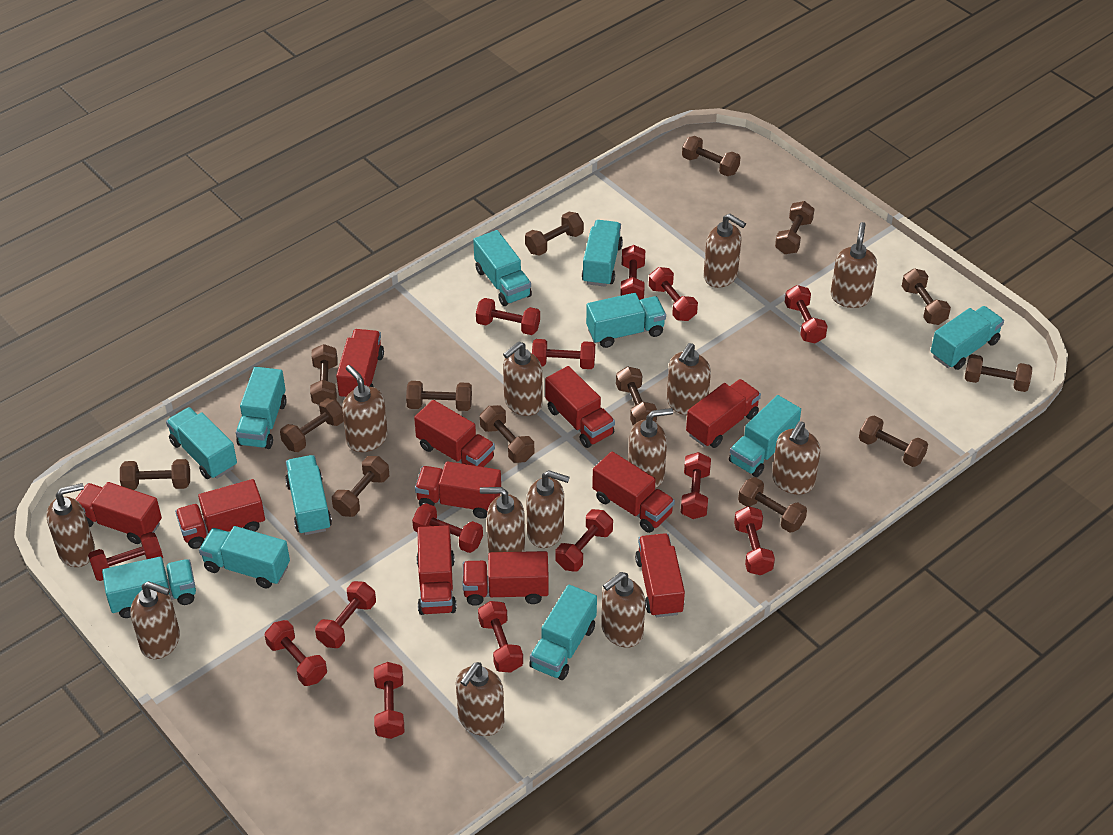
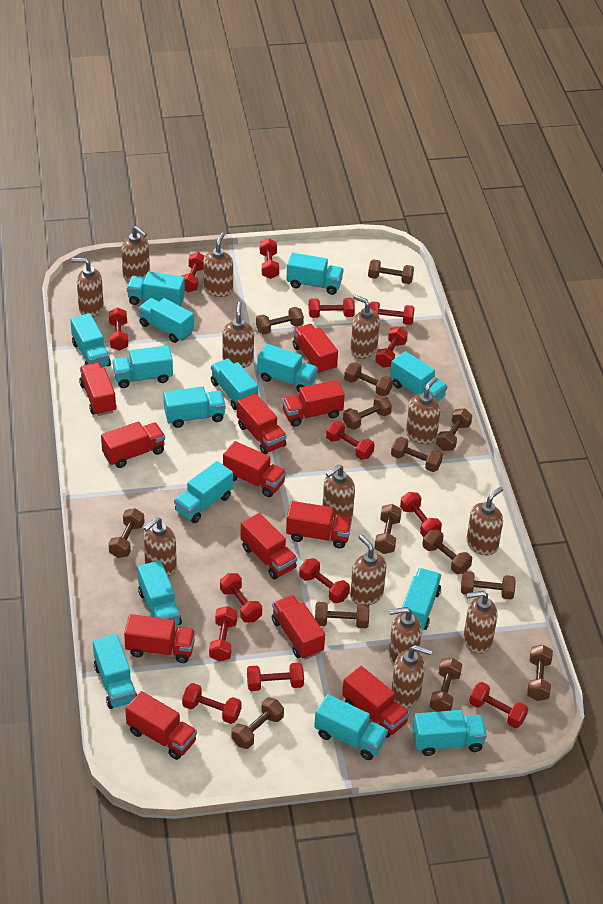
red truck: [75,482,162,544] [175,479,265,549] [336,329,384,399] [414,400,495,467] [415,461,501,519] [417,525,457,615] [463,551,549,606] [545,366,615,448] [592,451,675,533] [635,533,685,617] [686,379,761,448] = 11 -> [79,362,116,416] [101,421,165,468] [124,614,195,663] [125,691,197,760] [223,441,286,497] [237,393,287,454] [241,513,297,580] [272,595,325,660] [282,380,345,427] [286,501,352,549] [293,324,338,374] [342,666,410,738] = 12
turquoise truck: [102,557,196,618] [166,407,237,479] [199,526,290,589] [236,367,287,449] [285,455,332,535] [473,230,532,306] [529,585,597,680] [582,220,623,287] [586,293,666,348] [729,395,801,477] [931,306,1004,370] = 11 -> [70,313,111,367] [93,634,137,709] [112,345,173,388] [127,272,185,306] [137,560,182,625] [138,298,194,343] [164,386,226,428] [174,461,233,523] [211,359,258,410] [257,344,318,392] [286,253,344,295] [314,694,388,760] [390,351,448,402] [402,568,441,630] [413,710,487,756] = 15

